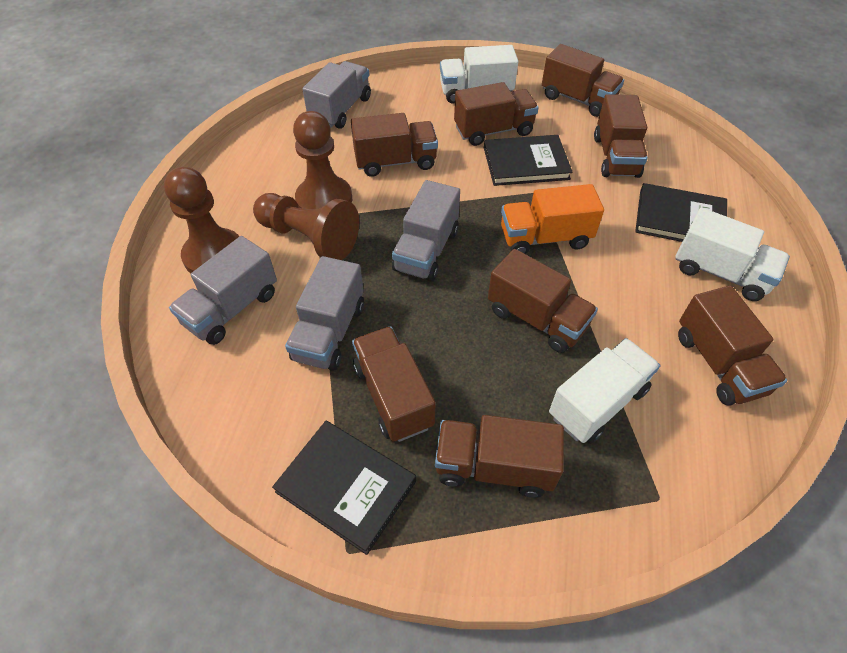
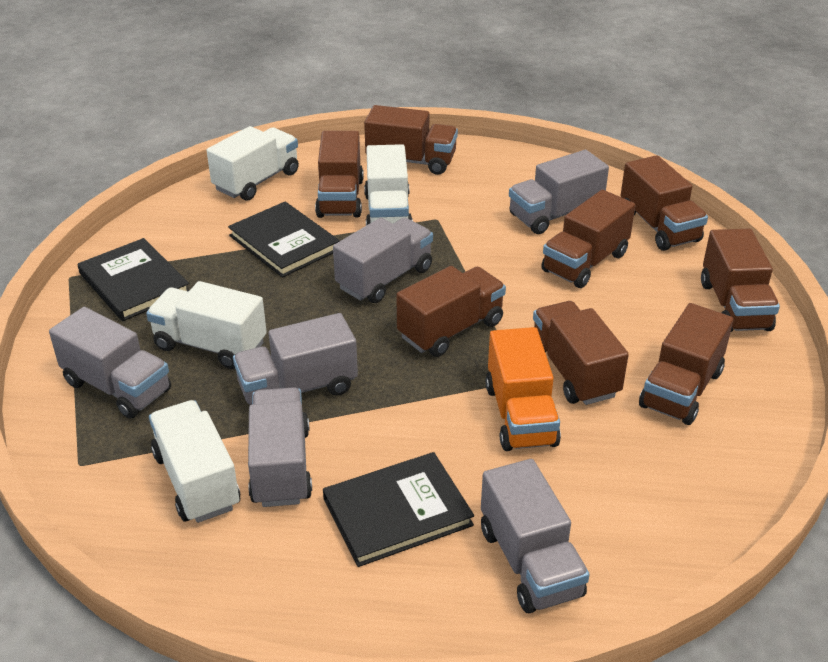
brown pawn: [164,167,240,273] [253,193,359,260] [293,111,352,209] = 3 -> none = 0
grey truck: [169,236,277,345] [285,256,364,371] [302,61,371,129] [392,180,460,281] = 4 -> [49,307,171,419] [233,313,358,405] [248,387,312,507] [333,218,433,303] [481,459,590,613] [509,150,609,234] = 6
white truck: [440,45,519,104] [549,338,660,444] [675,208,790,301] = 3 -> [146,281,267,369] [149,400,240,523] [207,126,299,201] [364,144,413,226] = 4

